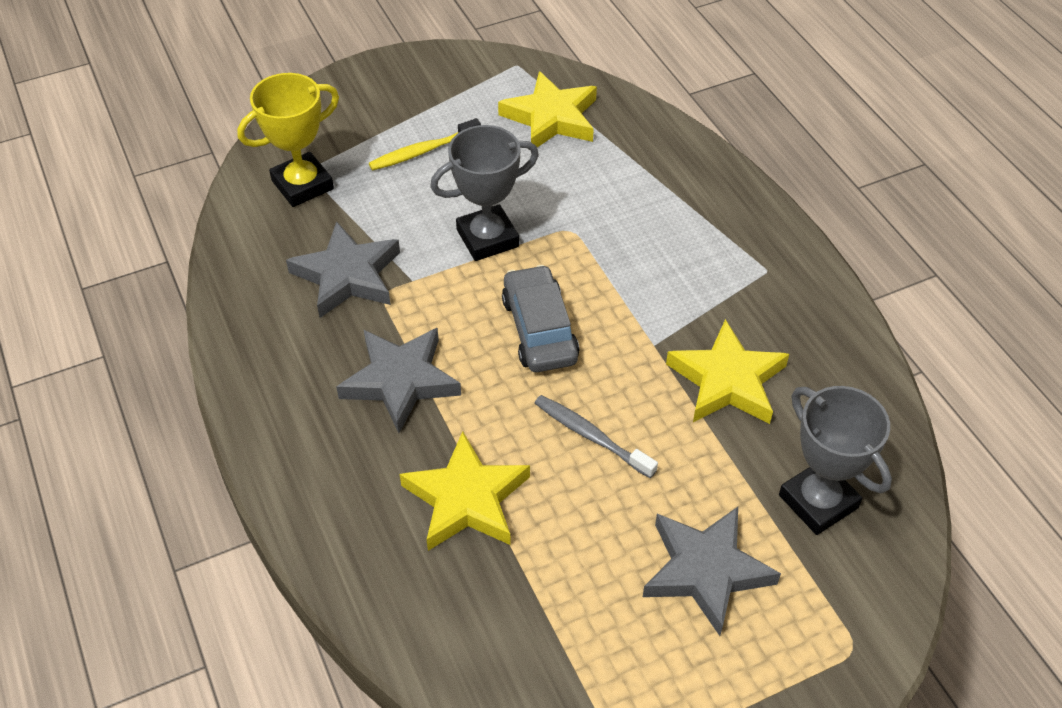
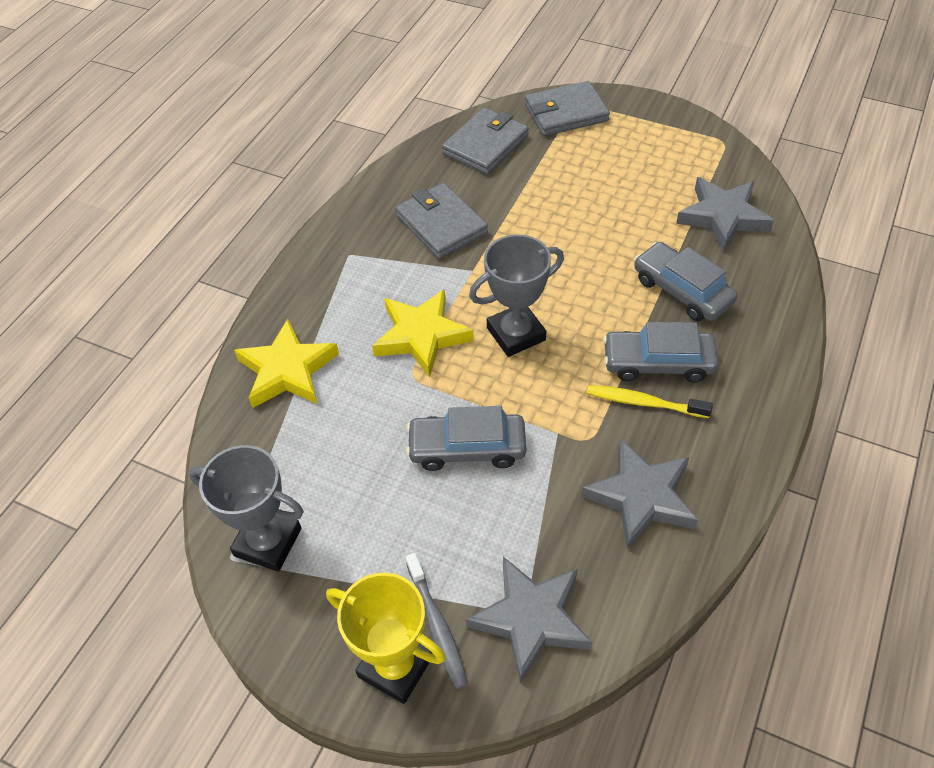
grey car: [502,265,579,372] = 1 -> [406,406,526,471] [603,322,718,383] [634,242,738,321] = 3
grey wallet: none = 0 -> [395,183,488,259] [442,108,529,174] [525,81,610,136] = 3
yellow star: [400,431,530,551] [498,71,597,147] [666,319,789,424] = 3 -> [234,319,339,408] [372,289,474,377] = 2

